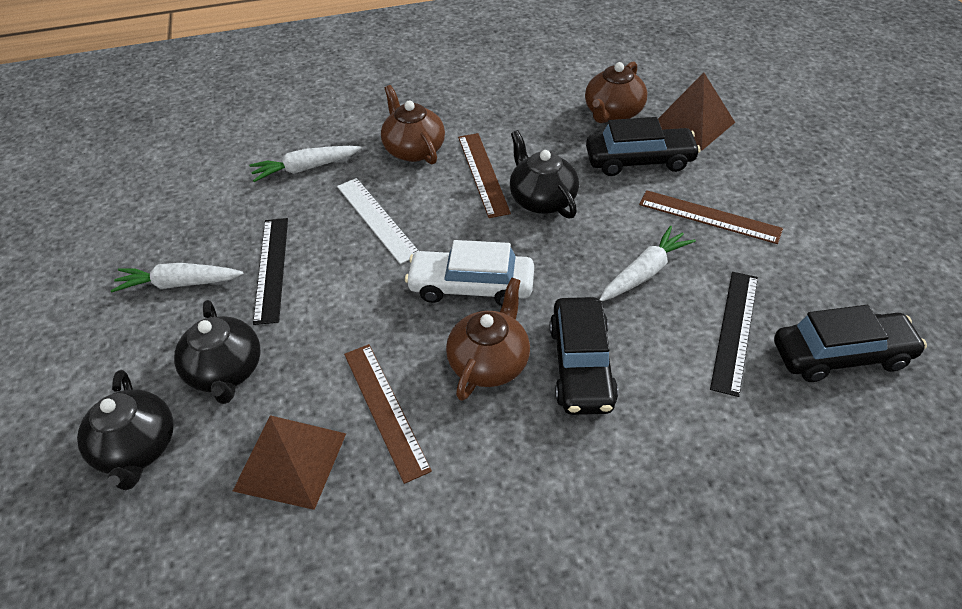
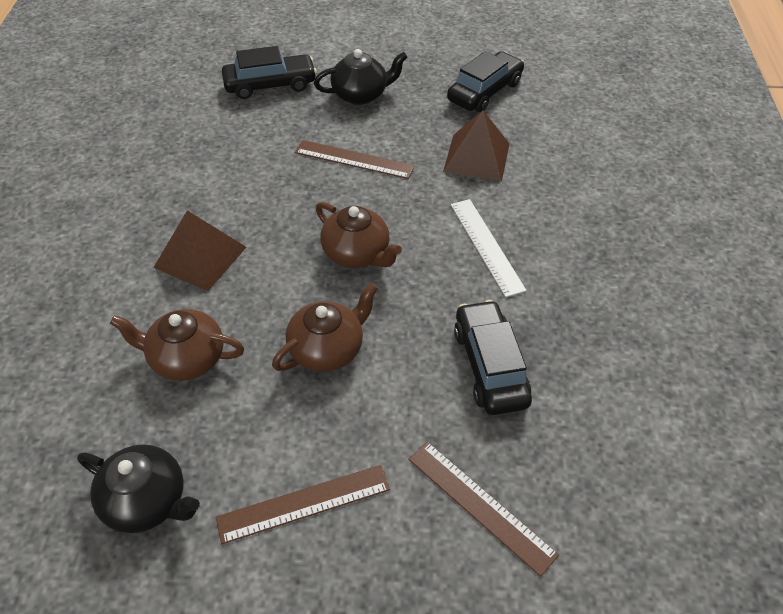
black ruler: [253,218,288,325] [710,272,758,397] = 2 -> none = 0
black teapot: [77,370,174,490] [174,300,260,404] [510,130,579,219] = 3 -> [77,444,200,533] [314,49,407,105] = 2
white car: [405,240,534,306] = 1 -> none = 0
white carrot: [111,263,243,292] [249,146,362,182] [599,226,696,301] = 3 -> none = 0

